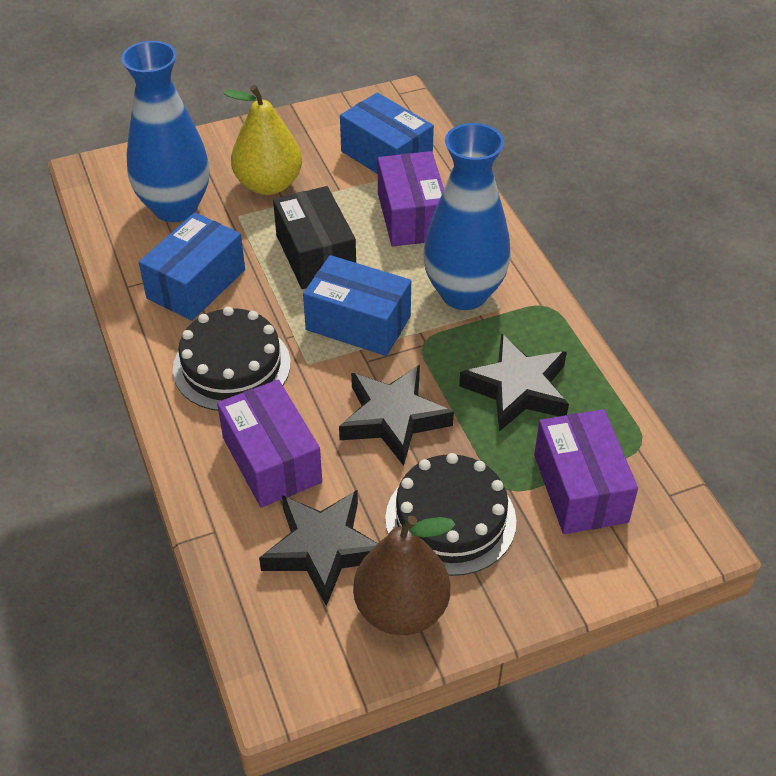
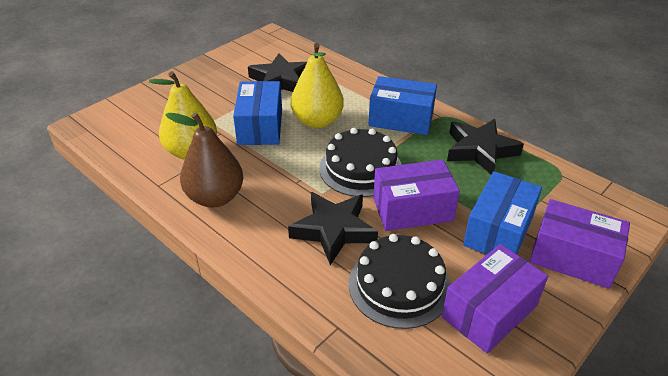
black box: [273,186,356,289] = 1 -> none = 0
blue vase: [121,41,209,222] [423,123,511,310] = 2 -> none = 0
yellow pear: [223,85,302,195] = 1 -> [149,71,217,160] [291,43,344,128] = 2

